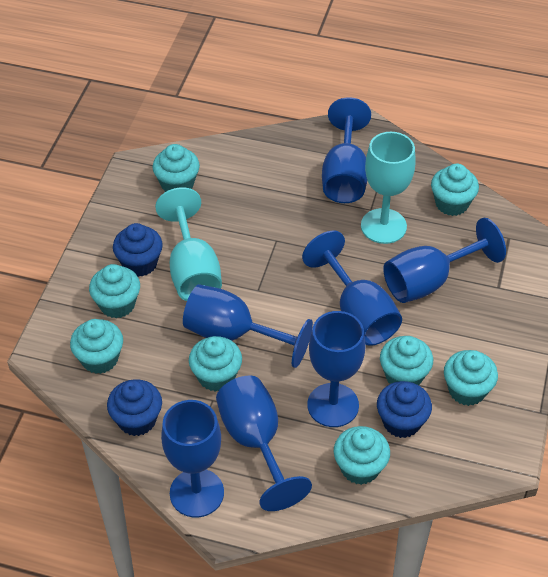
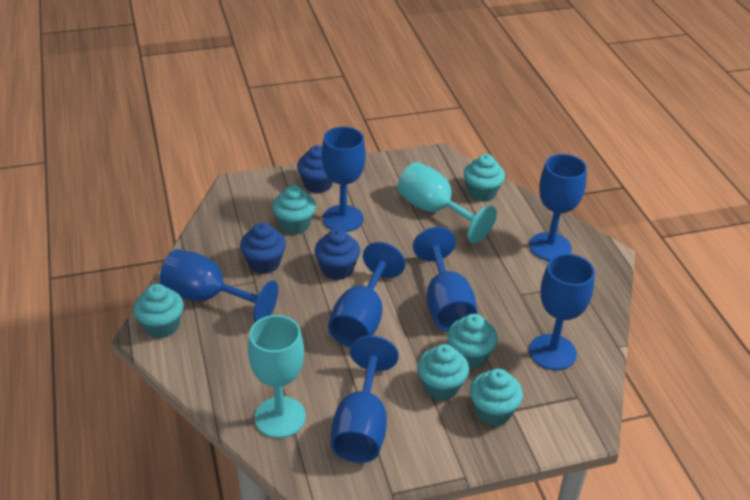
turquoise cupcake: [70,319,123,374] [89,264,140,318] [152,144,200,192] [189,336,242,392] [334,426,390,485] [380,336,433,385] [431,164,479,216] [444,350,498,406] = 8 -> [134,284,184,338] [272,185,316,235] [417,344,469,401] [447,314,498,369] [464,154,505,202] [470,369,523,426] = 6

